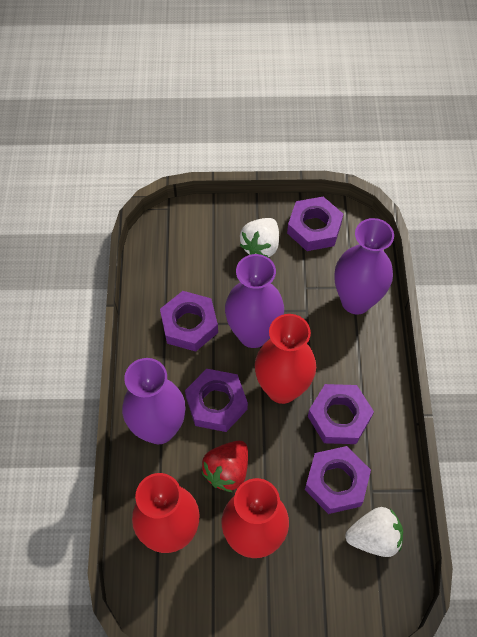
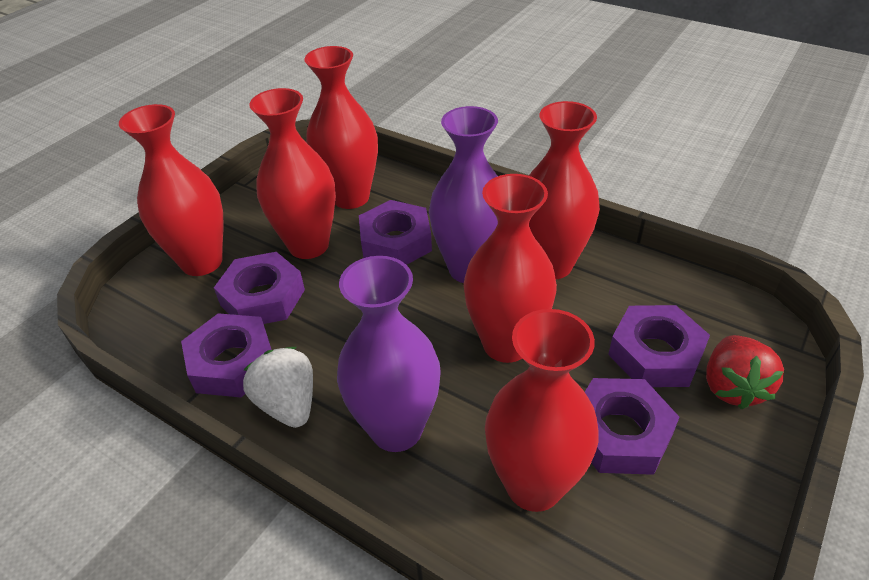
purple vase: [122,358,185,444] [225,254,284,348] [334,218,394,315] = 3 -> [337,256,441,452] [429,106,498,283] = 2
red vase: [132,473,200,553] [222,478,289,558] [255,314,316,404] = 3 -> [119,104,224,276] [249,88,336,259] [304,46,378,209] [463,174,557,363] [485,309,599,512] [529,101,600,279] = 6
white strawberry: [240,218,279,257] [345,507,403,557] = 2 -> [243,347,313,428] = 1

